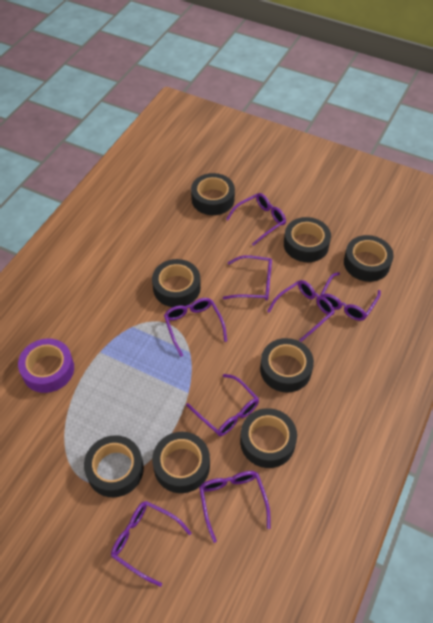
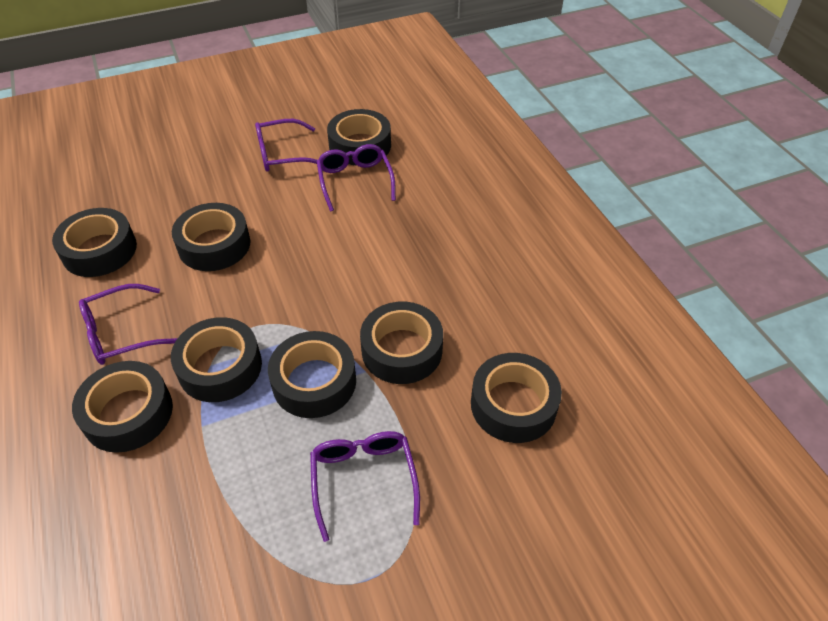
purple glasses: [111,501,192,587] [164,298,227,357] [186,374,259,436] [199,471,271,543] [223,255,272,301] [226,193,286,246] [267,280,335,342] [320,272,381,321] = 8 -> [79,284,178,365] [255,119,317,172] [310,431,420,542] [317,144,396,211] = 4
purple tape: [18,339,74,393] = 1 -> none = 0

